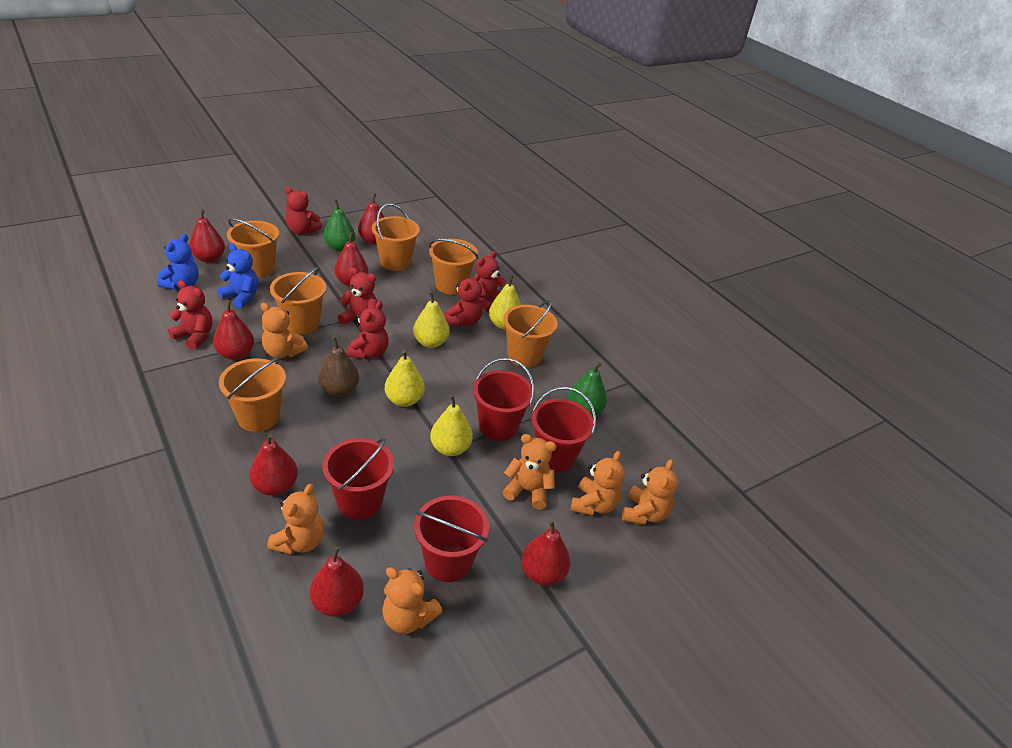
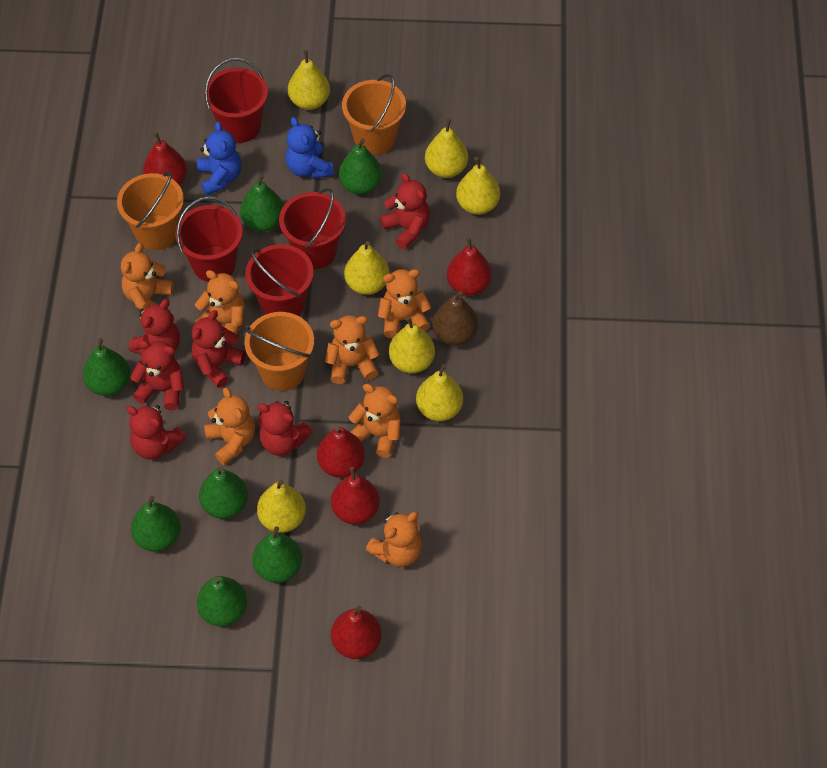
green pear: [323,199,355,251] [568,362,607,417] = 2 -> [83,338,130,396] [131,496,181,552] [197,576,247,627] [199,466,248,519] [240,174,284,232] [252,526,302,583] [339,138,382,195] = 7
orange bucket: [219,358,286,432] [227,218,279,278] [270,267,326,335] [372,203,420,271] [429,239,478,295] [503,300,558,367] = 6 -> [117,171,184,250] [244,312,314,391] [342,74,406,155] = 3
orange teddy bear: [261,303,308,358] [267,484,324,555] [382,567,443,634] [503,434,557,510] [571,451,625,516] [622,459,678,525] = 6 -> [121,243,174,310] [194,270,245,335] [204,387,255,465] [325,315,380,384] [349,384,401,458] [366,512,422,567] [378,269,431,338] = 7
red pear: [189,209,225,263] [213,300,254,360] [249,433,298,496] [310,546,364,617] [334,232,368,286] [358,193,384,244] [521,520,570,586] = 7 -> [143,132,187,185] [317,426,365,478] [331,467,380,525] [331,605,382,659] [447,237,492,296] = 5
yellow pear: [385,350,425,407] [413,291,449,348] [430,395,473,456] [489,275,521,330] = 4 -> [257,480,306,533] [288,50,330,110] [344,241,389,295] [389,317,435,373] [416,364,463,421] [425,119,468,178] [456,157,500,215] = 7

